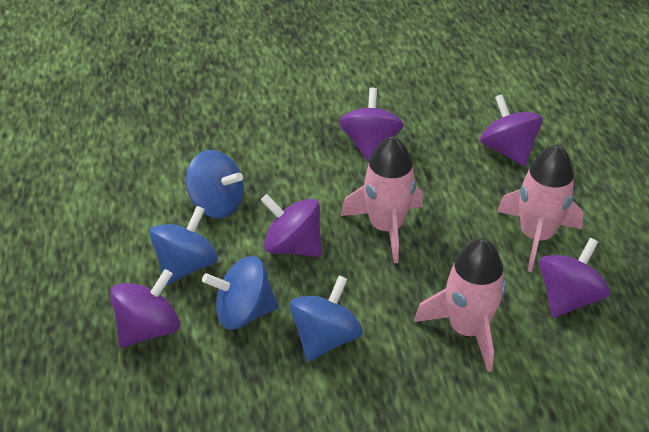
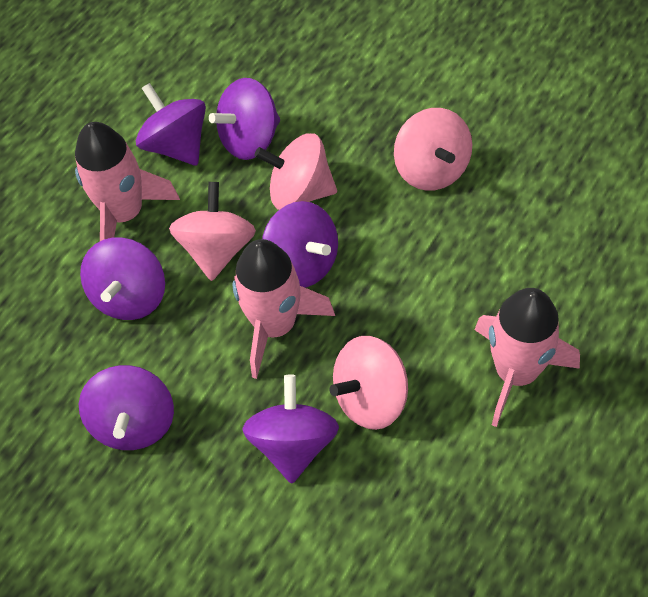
blue spinning top: [149,206,218,285] [186,150,244,218] [202,256,279,329] [289,275,363,362] = 4 -> none = 0
pink spinning top: none = 0 -> [169,182,256,281] [255,133,337,210] [329,336,408,430] [394,108,472,191] = 4
purple spinning top: [110,269,180,348] [261,194,322,257] [339,88,404,162] [480,94,543,166] [539,238,610,318] = 5 -> [79,365,174,450] [80,238,165,320] [136,83,206,166] [209,78,280,160] [243,374,339,484] [262,201,338,288] = 6

